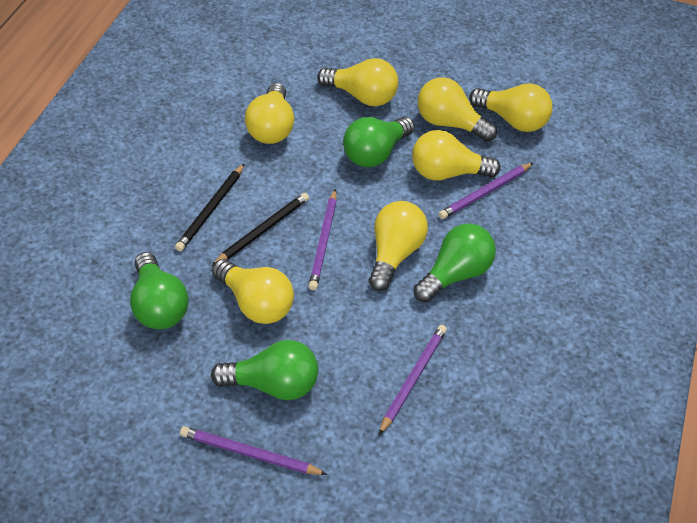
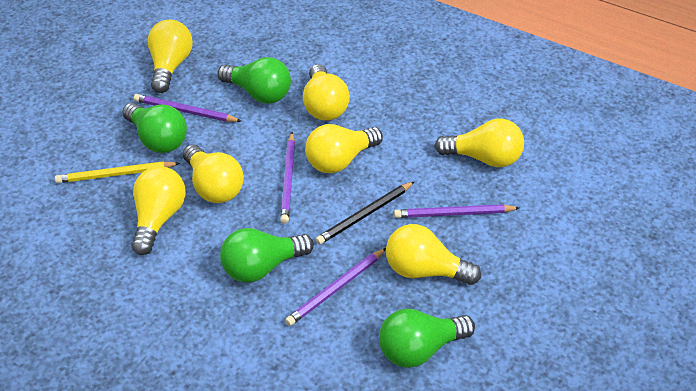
black pencil: [175,163,245,251] [212,193,309,266] = 2 -> [316,181,415,245] = 1
yellow pencil: none = 0 -> [55,161,180,183] = 1

